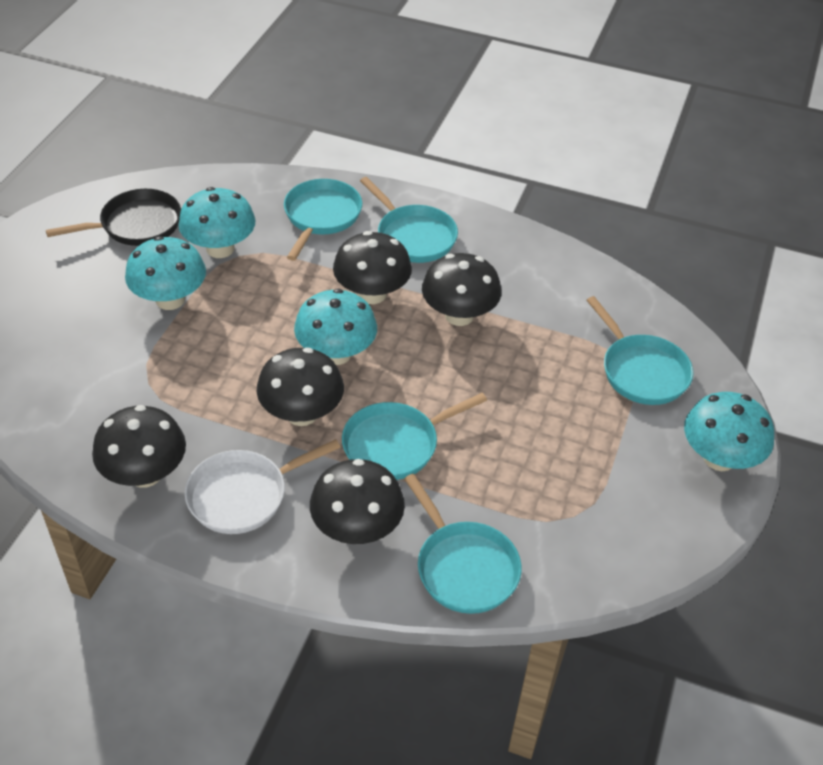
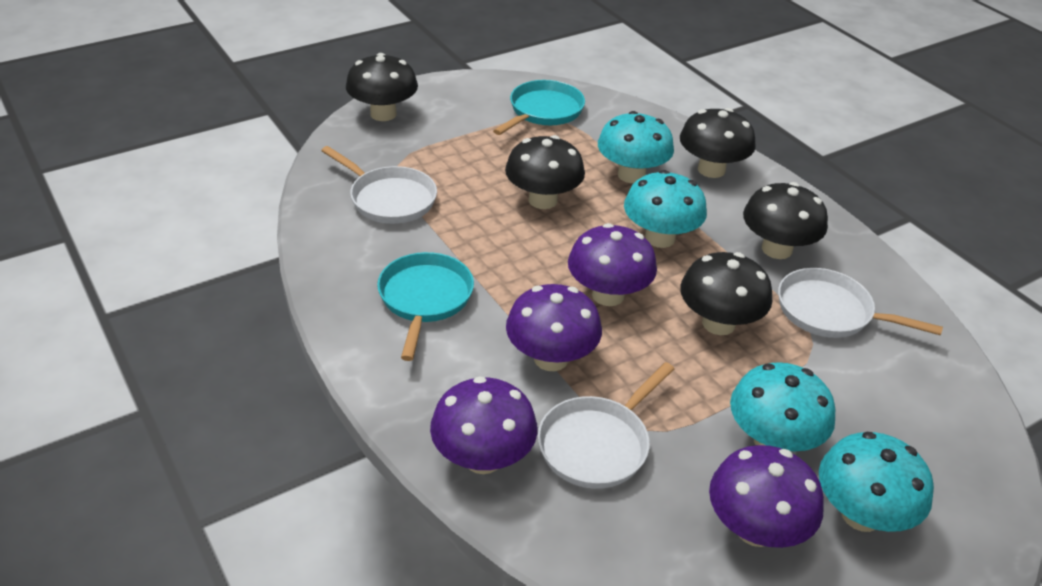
black pan: [46,189,181,246] = 1 -> none = 0
purple mushroom: none = 0 -> [430,376,538,474] [506,284,602,371] [568,223,657,306] [709,445,824,548] = 4
turquoise pan: [284,179,362,261] [342,393,487,480] [360,177,458,263] [404,474,522,614] [587,296,693,405] = 5 -> [377,252,474,361] [493,80,585,135] = 2
white pan: [185,439,341,534] = 1 -> [321,146,437,224] [538,362,674,489] [778,268,943,338] = 3

